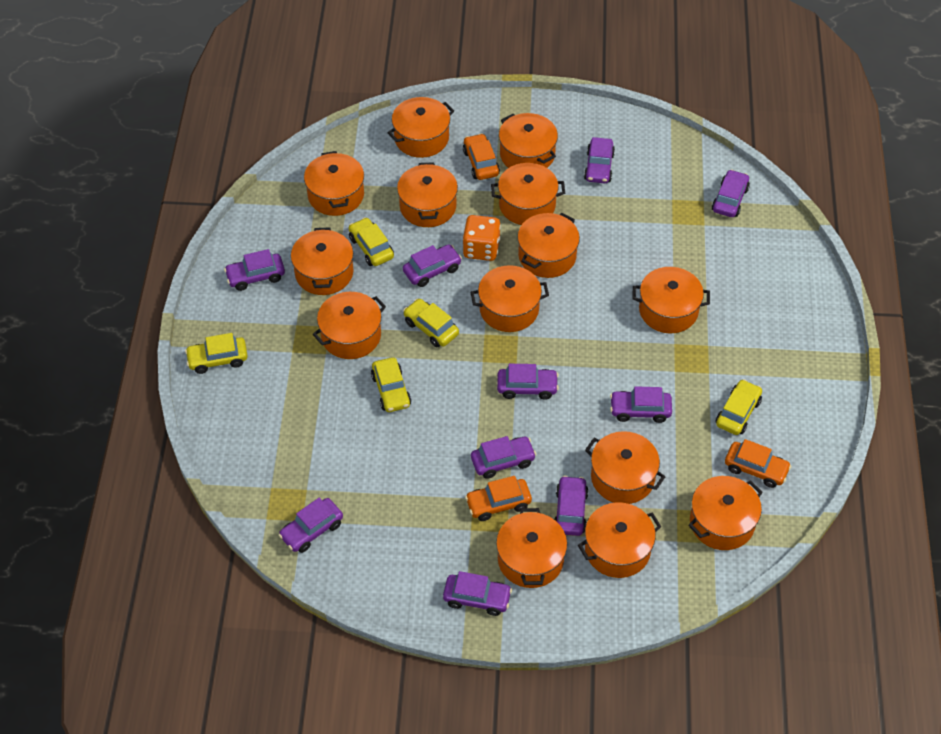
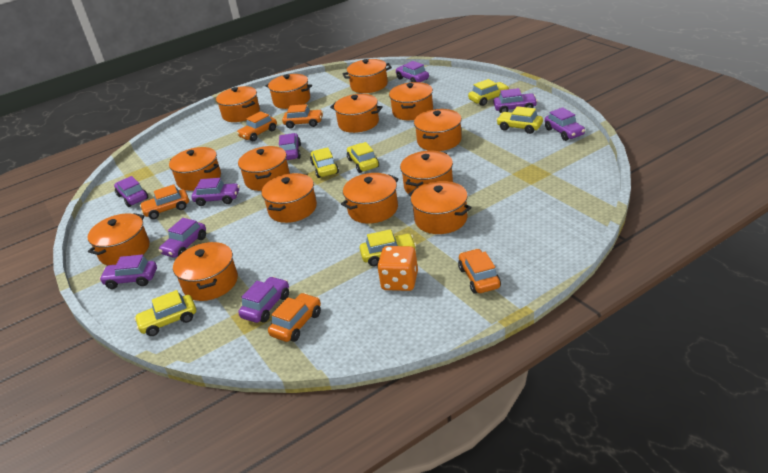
orange car: [463,133,500,180] [465,476,532,521] [725,439,792,488] = 3 -> [140,184,189,219] [237,111,277,141] [268,293,321,342] [282,104,323,129] [458,249,501,294] = 5
purple car: [224,249,285,291] [278,498,343,553] [403,244,462,287] [443,571,512,616] [471,436,536,479] [497,364,559,400] [555,476,589,536] [584,137,615,183] [610,386,672,423] [712,169,750,217] = 10 -> [99,254,157,289] [114,176,148,207] [159,218,206,258] [191,178,240,206] [238,276,289,323] [279,133,301,160] [396,61,429,82] [493,88,538,113] [545,107,585,141] = 9
yellow car: [185,333,247,374] [349,217,394,266] [371,357,411,412] [403,299,459,347] [716,379,762,435] = 5 -> [134,290,196,336] [310,147,339,178] [347,142,379,173] [360,229,416,266] [468,79,510,106] [496,106,543,134] = 6

